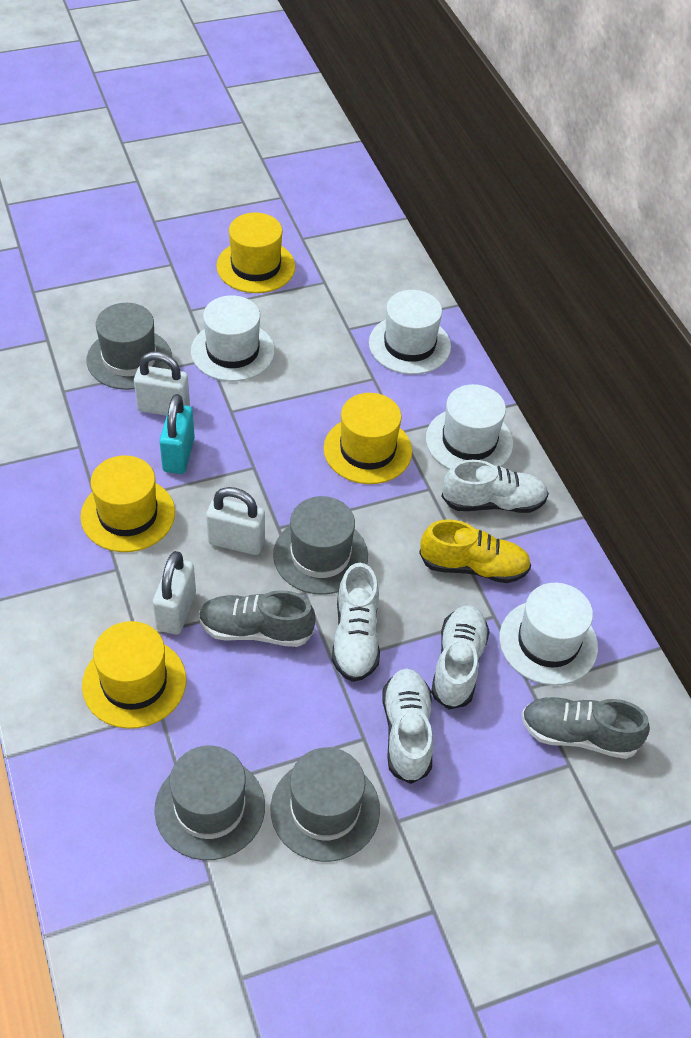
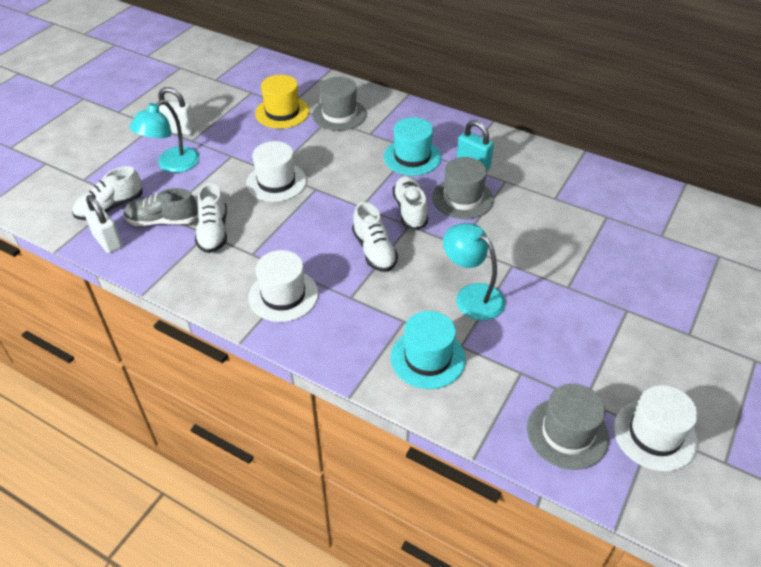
grey hat: [87,303,172,390] [155,745,265,860] [271,747,380,862] [273,496,368,595] = 4 -> [312,77,367,131] [432,157,494,219] [527,384,609,470] = 3
grey shoe: [199,590,316,647] [521,697,650,759] = 2 -> [123,188,198,226] = 1
turquoise hat: none = 0 -> [383,117,441,176] [391,311,466,389] = 2
turquoise lamp: none = 0 -> [129,100,200,173] [443,223,505,321] = 2
white hat: [191,295,275,381] [369,290,451,375] [426,384,513,470] [499,583,598,685] = 4 -> [246,141,307,202] [248,250,318,322] [614,385,698,472] = 3
white padlock: [134,352,190,416] [153,551,196,635] [206,487,265,555] = 3 -> [84,195,122,253] [159,87,195,135] = 2
yellow hat: [80,455,175,552] [82,621,186,729] [216,213,295,293] [324,393,412,484] = 4 -> [255,75,309,128] = 1
yellow shoe: [419,519,531,583] = 1 -> none = 0

